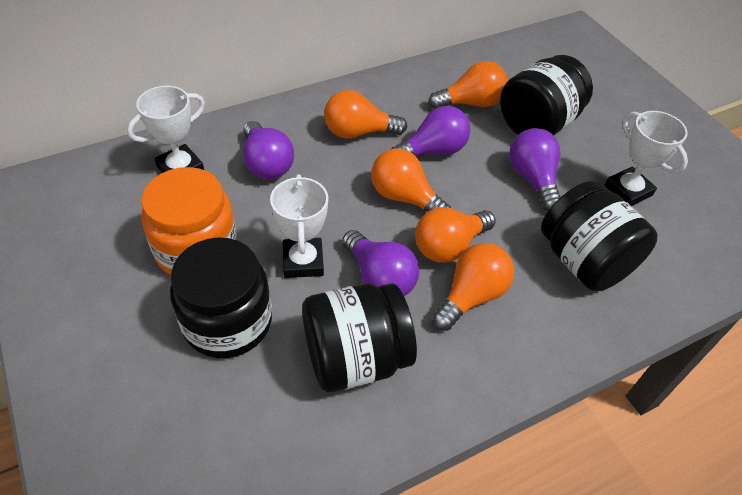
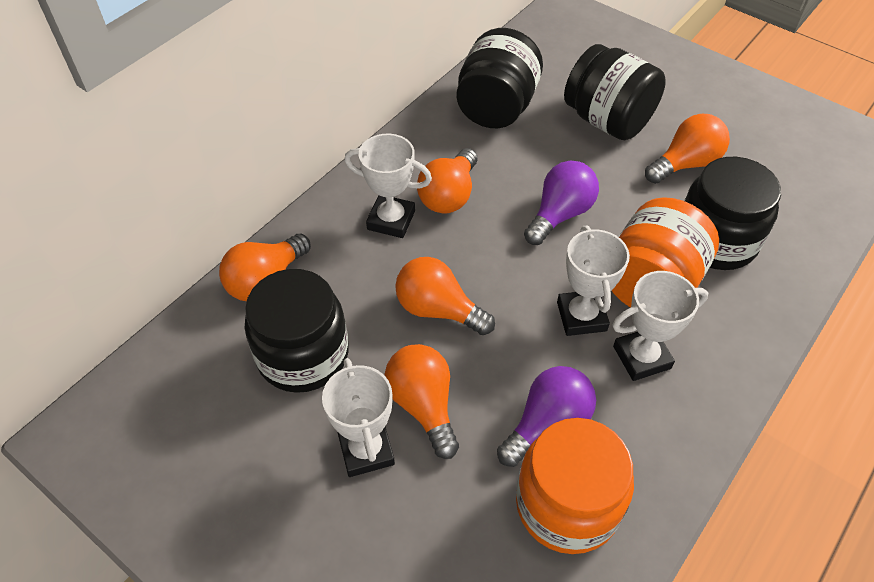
orange jar: [141,167,237,275] = 1 -> [516,418,634,554] [612,197,719,308] = 2
purple light bulb: [243,121,294,179] [342,230,419,296] [391,106,471,156] [510,128,560,211] = 4 -> [497,366,596,467] [524,161,599,245] = 2
white trophy: [127,86,205,173] [270,174,328,278] [604,111,688,206] = 3 -> [322,358,395,477] [344,134,432,238] [557,225,630,336] [612,271,708,381] = 4

